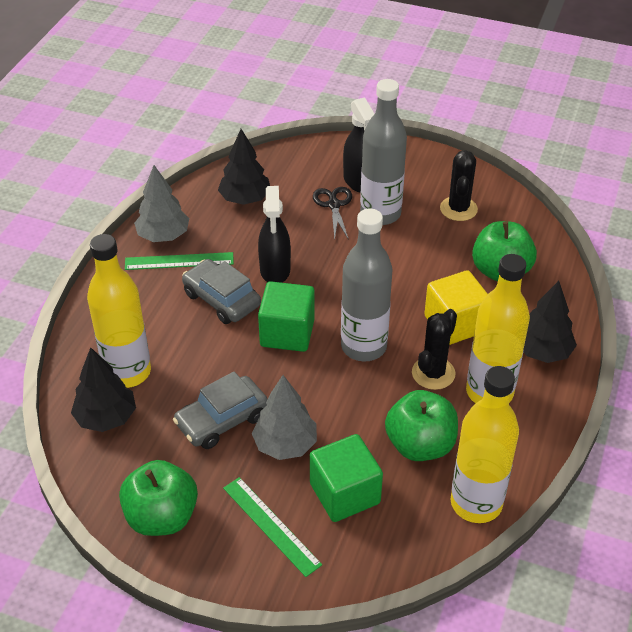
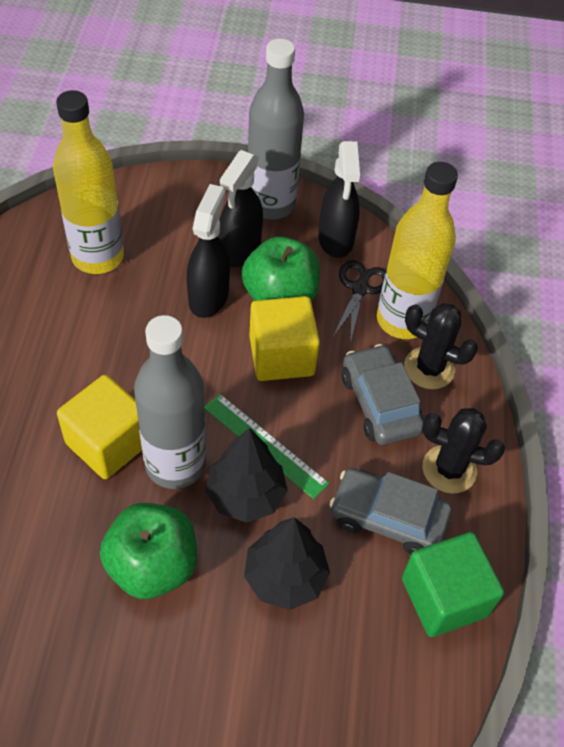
black spray bottle: [258,186,291,283] [343,97,374,193] = 2 -> [186,184,230,318] [218,150,263,267] [318,141,360,258] = 3
black tree: [71,347,136,432] [218,129,270,205] [523,281,577,363] = 3 -> [205,428,288,523] [244,517,330,610] = 2
green apple: [119,460,198,536] [385,390,458,461] [472,221,537,282] = 3 -> [100,503,197,599] [242,236,320,302] = 2
green cube: [258,281,315,352] [310,434,383,522] = 2 -> [402,532,504,637] = 1
green ruler: [125,252,234,270] [223,477,322,577] = 2 -> [204,394,329,499] = 1
grey tree: [134,165,189,242] [252,375,317,460] = 2 -> none = 0
yellow bottle: [87,234,151,388] [451,366,519,523] [466,254,530,403] = 3 -> [53,90,124,274] [377,162,458,339] = 2
yellow cube: [424,270,488,345] = 1 -> [57,375,142,479] [249,296,320,381] = 2

